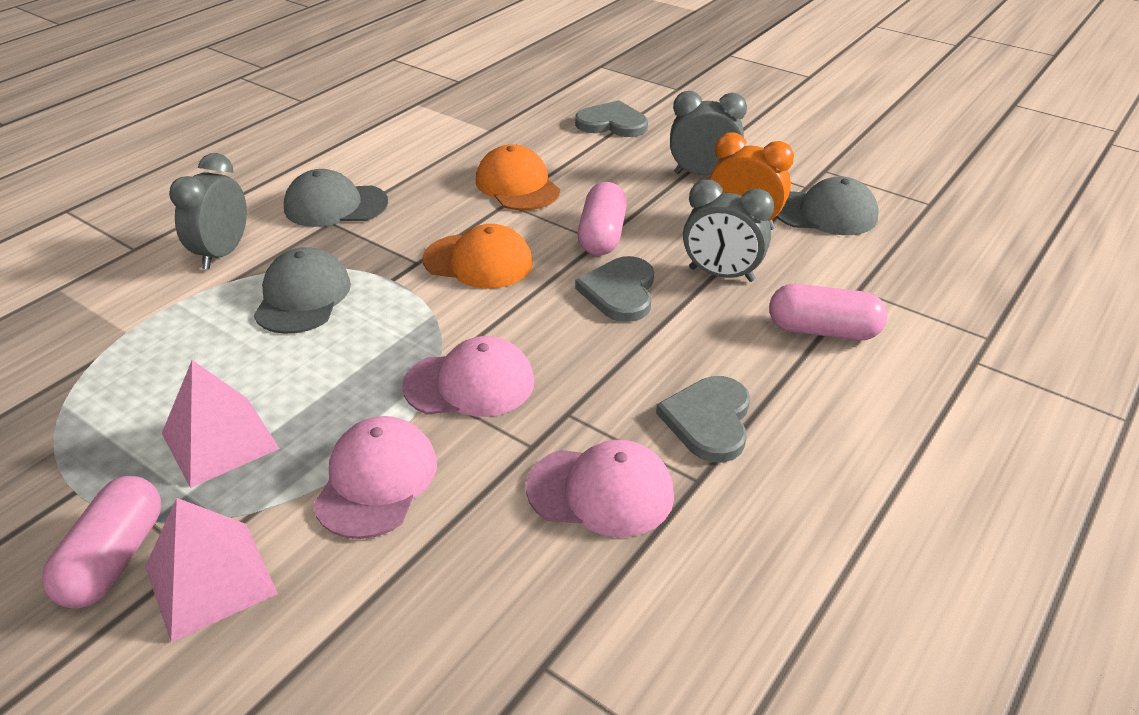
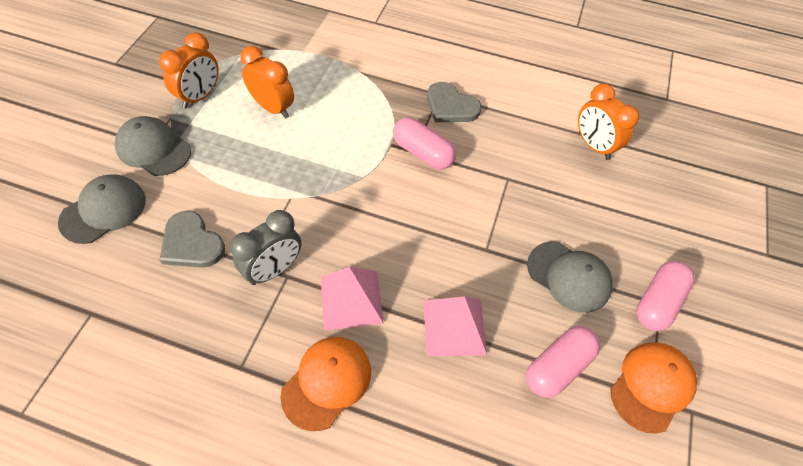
grey clock: [169,153,247,269] [670,91,747,176] [683,180,774,282] = 3 -> [230,210,301,285] = 1
grey heart: [575,100,648,137] [575,256,654,322] [656,376,750,462] = 3 -> [160,211,225,268] [427,82,481,123] = 2
orange clock: [709,132,794,230] = 1 -> [159,32,219,109] [240,46,294,119] [578,83,639,160] = 3
pink cap: [313,416,437,539] [402,336,534,417] [526,440,674,537] = 3 -> none = 0

